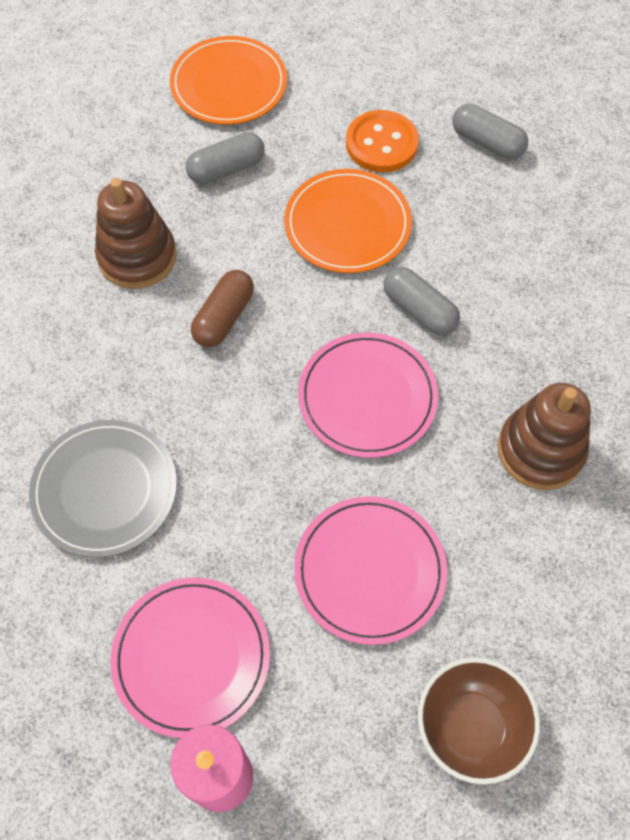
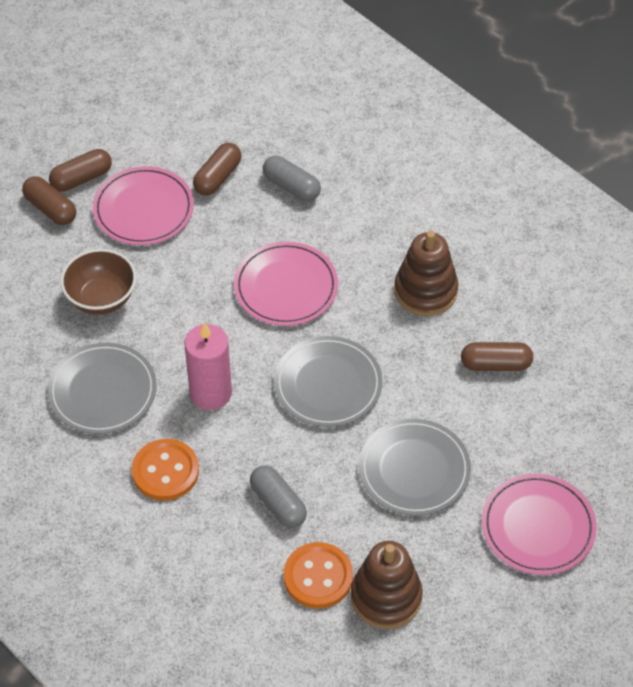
brown capsule: [191,270,254,347] = 1 -> [22,176,76,225] [49,149,112,192] [193,143,242,196] [461,342,533,371] = 4
grey capsule: [186,132,265,184] [383,267,460,335] [452,104,528,159] = 3 -> [250,465,307,528] [263,156,321,201] = 2
grey plate: [29,420,177,557] = 1 -> [47,343,157,434] [274,336,382,427] [359,419,471,516] = 3
orange button: [346,110,419,172] = 1 -> [132,439,199,501] [283,542,353,609] = 2
orange plate: [170,36,287,125] [284,169,412,273] = 2 -> none = 0

